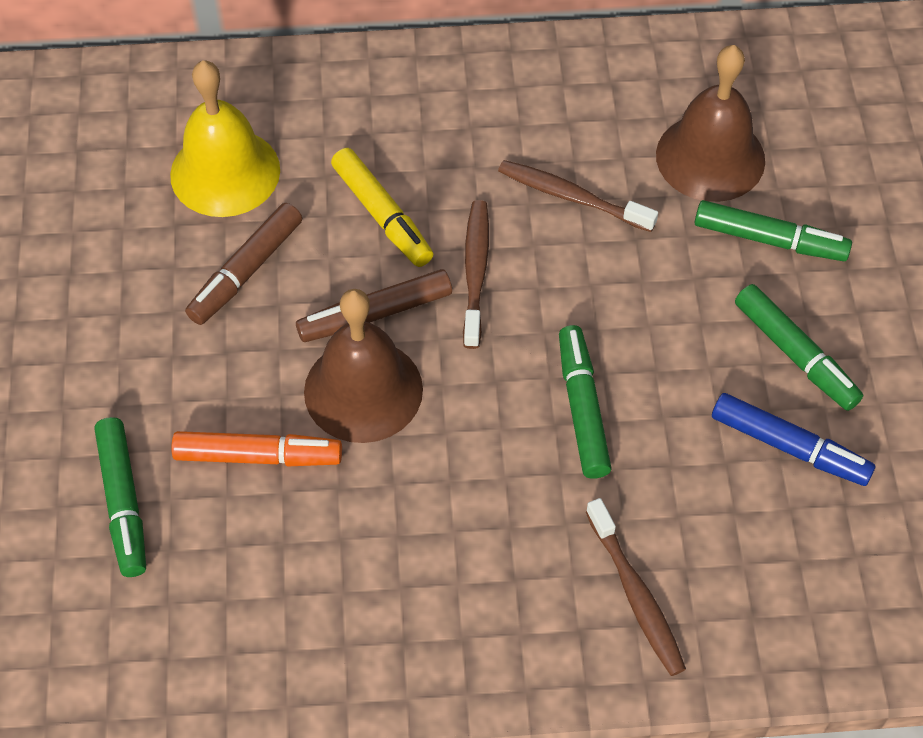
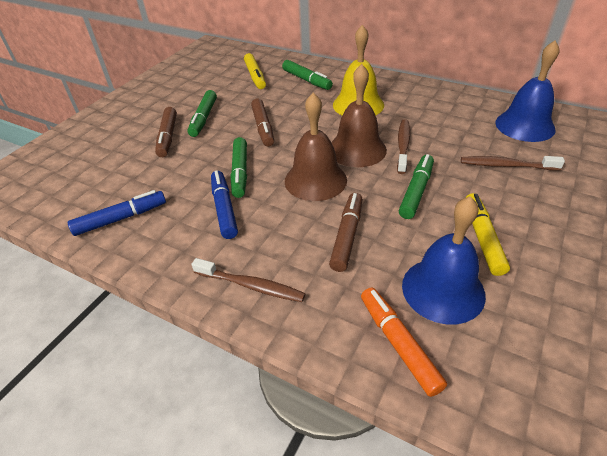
blue bell: none = 0 -> [402,196,486,325] [495,40,559,142] = 2
blue marker: [712,393,876,486] = 1 -> [68,190,166,236] [211,171,238,239] = 2
brown marker: [185,203,302,325] [296,269,452,342] = 2 -> [155,107,177,157] [251,98,274,146] [329,193,363,272] = 3
yellow marker: [331,148,433,267] = 1 -> [244,53,266,89] [466,193,510,276] = 2

